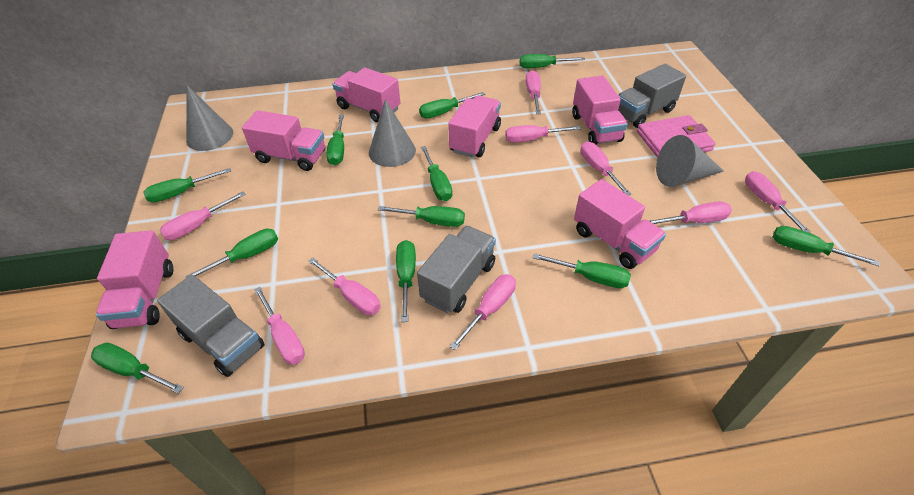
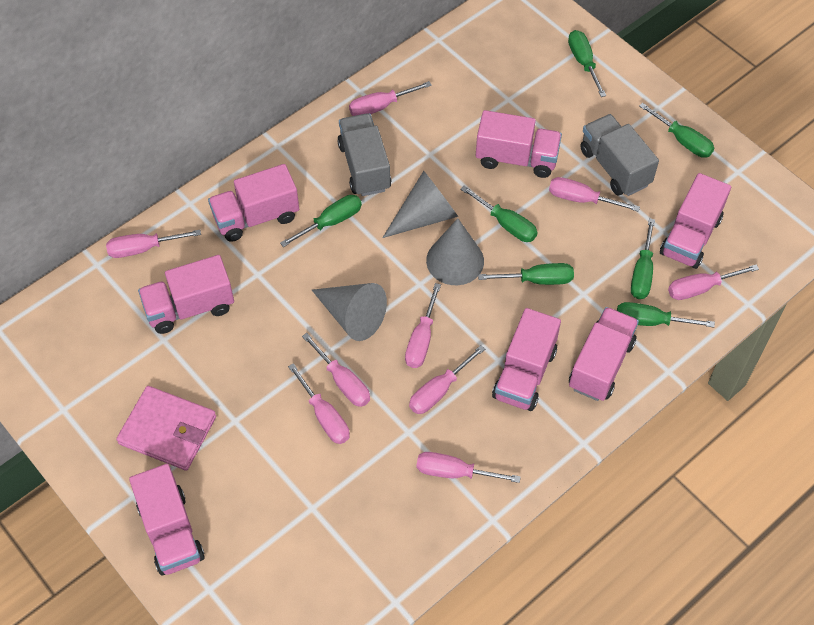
green screwdriver: [91,343,184,394] [143,168,231,202] [185,229,278,278] [326,114,344,165] [378,206,465,227] [396,240,416,322] [419,92,485,118] [421,146,453,201] [520,54,585,68] [533,253,631,288] [773,226,880,266] = 11 -> [280,195,362,247] [460,186,537,242] [478,263,574,285] [568,30,606,97] [617,302,715,327] [631,218,655,299] [639,103,714,158] = 7
grey truck: [157,275,265,377] [417,226,496,313] [618,64,686,128] = 3 -> [337,113,391,196] [580,114,659,196] = 2
pink truck: [96,230,173,329] [242,110,325,171] [333,67,401,122] [448,95,501,157] [572,76,628,145] [574,179,666,269] = 6 -> [129,464,205,576] [138,255,234,334] [208,164,299,242] [476,110,562,178] [492,308,561,411] [569,307,639,401] [660,173,731,269] = 7

